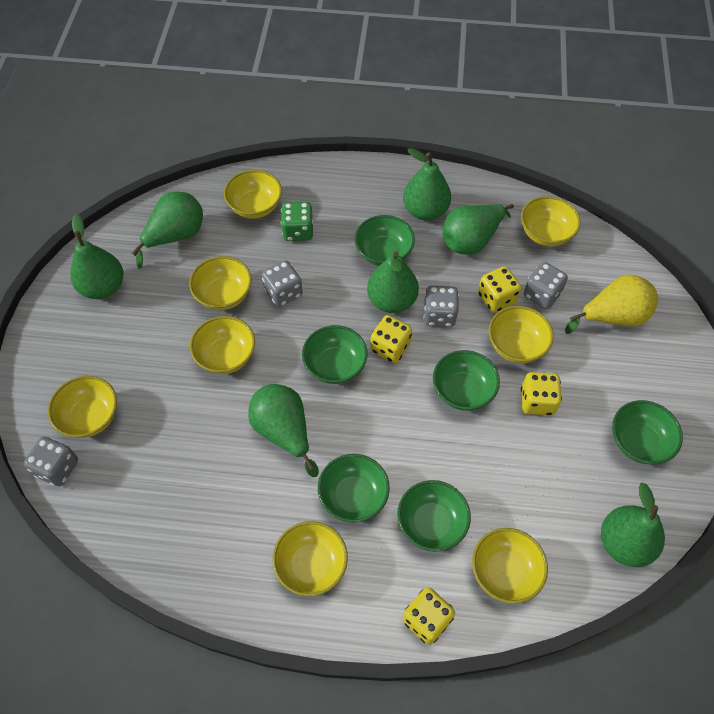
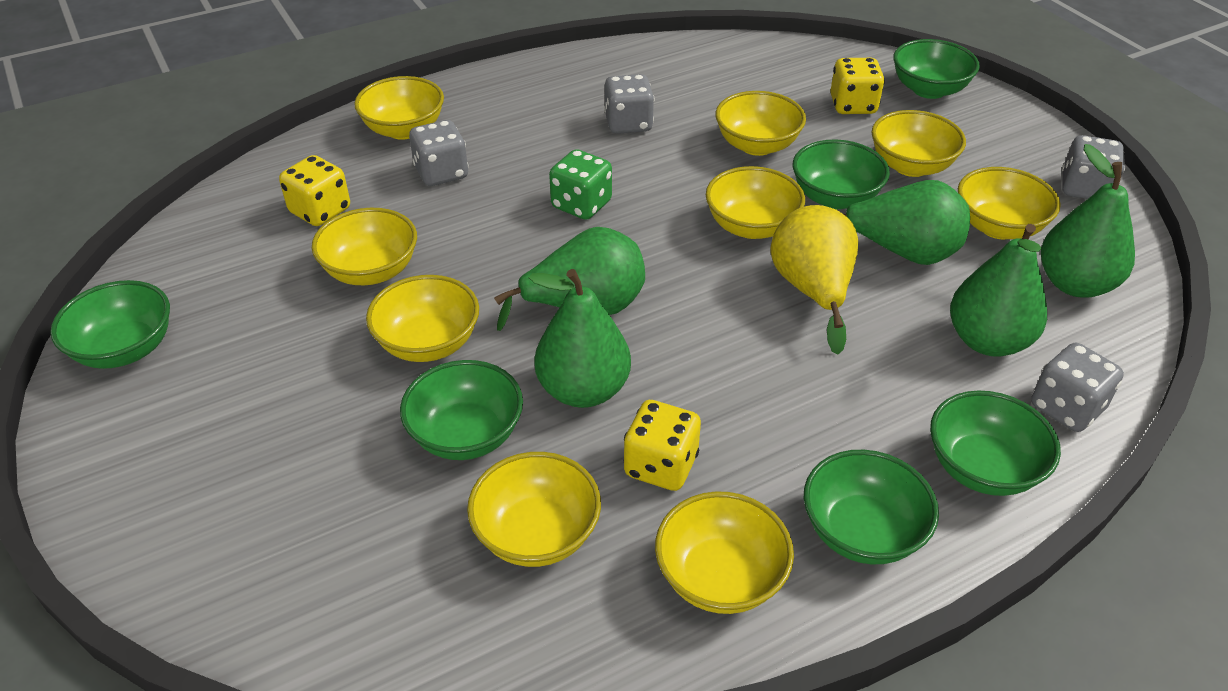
green pear: [70,214,123,299] [132,192,203,268] [248,384,319,477] [367,251,419,313] [403,148,451,220] [442,204,514,255] [601,482,665,567] = 7 -> [494,227,645,331] [529,269,631,408] [844,180,970,265] [950,224,1047,357] [1041,144,1135,298] = 5
yellow bowl: [48,376,117,438] [189,256,252,310] [190,316,255,374] [224,170,282,219] [273,521,348,596] [472,528,548,604] [489,306,554,363] [521,196,581,247] = 8 -> [312,208,417,285] [354,76,444,140] [366,275,479,362] [467,452,601,567] [655,491,794,614] [706,166,805,239] [716,91,806,156] [872,110,966,177] [958,167,1061,239] = 9
yellow dice: [370,315,412,363] [403,587,455,645] [478,266,521,312] [521,372,562,415] = 4 -> [279,155,350,226] [624,400,701,491] [830,58,885,114] = 3

